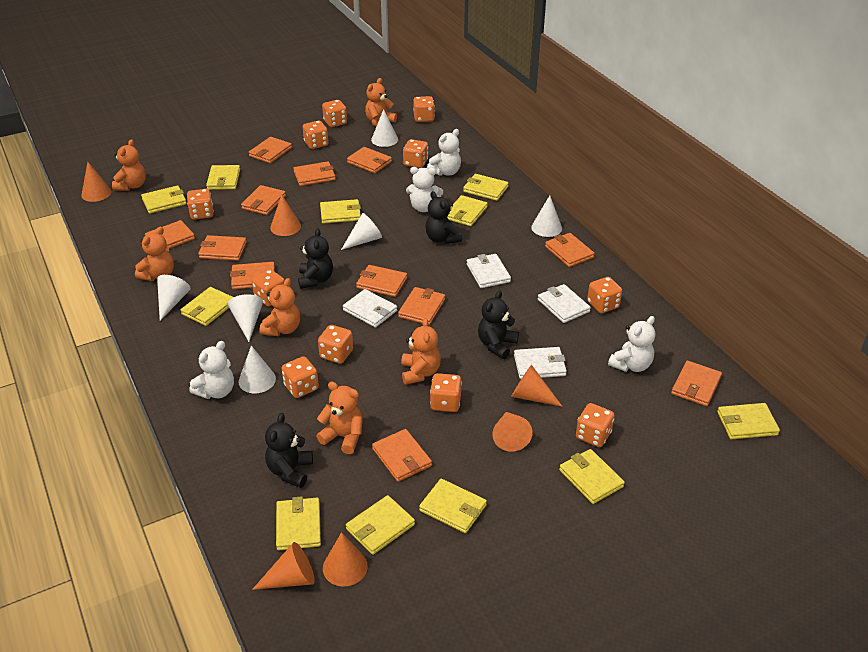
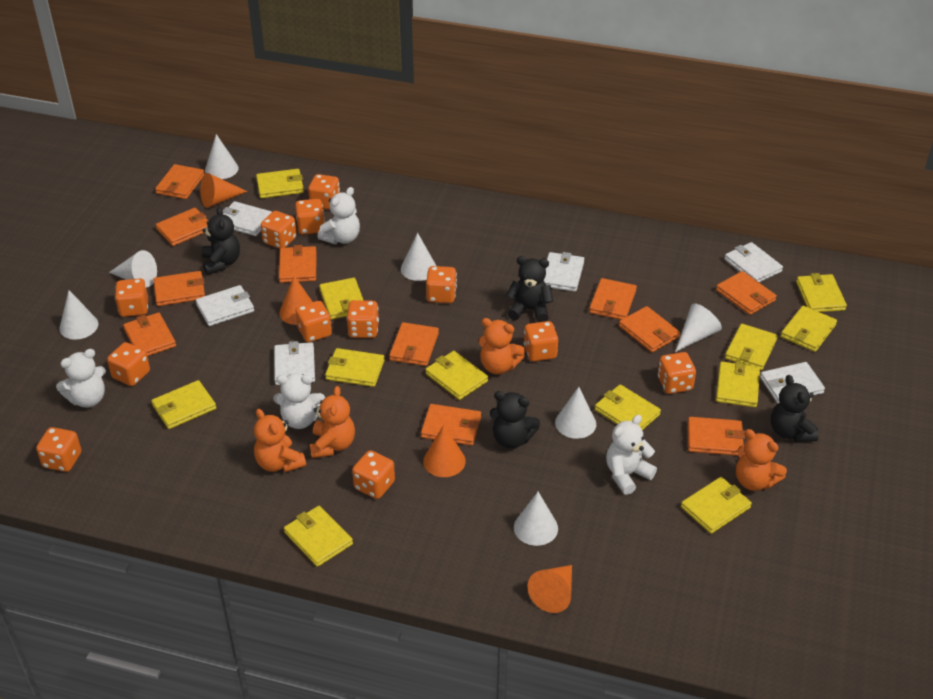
orange cone: [81,162,112,202] [252,542,315,590] [270,194,301,236] [323,532,368,587] [493,412,532,452] [511,365,563,407] = 6 -> [200,173,248,208] [279,276,313,325] [423,425,466,477] [528,565,572,613] = 4
orange dice: [187,189,214,220] [252,269,285,306] [282,356,319,398] [303,121,328,149] [318,325,353,364] [322,100,347,127] [403,139,428,168] [413,96,435,122] [430,373,462,412] [576,403,614,447] [587,277,622,313] = 11 -> [36,427,82,472] [107,342,150,386] [115,278,148,317] [260,211,297,249] [295,199,325,234] [295,301,332,342] [308,174,340,210] [347,300,379,338] [352,450,395,499] [426,266,457,303] [524,321,558,361] [658,352,696,394] = 12
orange teddy bear: [112,139,146,191] [135,226,174,281] [260,278,300,336] [316,382,363,454] [365,78,397,127] [401,318,441,385] = 6 -> [254,409,306,472] [310,386,355,458] [478,318,526,374] [736,429,787,491] = 4
orange wallet: [145,220,195,249] [198,235,246,261] [230,262,275,289] [241,185,286,215] [249,137,292,163] [293,161,336,186] [347,147,392,173] [356,265,407,297] [372,429,432,482] [398,287,445,325] [545,233,595,267] [671,361,722,406] = 12 -> [123,312,176,356] [154,271,205,306] [155,164,205,199] [156,208,208,246] [279,245,316,283] [389,322,439,366] [421,404,481,446] [589,278,637,320] [619,306,680,352] [688,417,745,456] [716,271,777,315] = 11
white cone: [157,275,191,321] [228,294,263,342] [239,345,276,393] [341,213,382,250] [371,109,398,147] [531,196,562,237] = 6 -> [59,290,98,340] [109,250,157,287] [205,134,239,179] [401,233,436,281] [514,492,558,546] [555,387,596,439] [675,303,722,352] = 7
white wallet: [343,289,397,328] [467,254,511,288] [514,347,567,379] [538,284,591,323] = 4 -> [196,285,254,326] [223,201,272,236] [274,341,315,385] [544,252,584,292] [724,242,783,282] [760,362,825,403] = 6
yellow wallet: [141,186,187,214] [181,287,234,326] [206,165,240,190] [276,496,321,550] [320,199,361,223] [346,495,415,555] [419,479,487,533] [447,195,488,226] [463,174,509,201] [559,449,625,504] [717,403,780,439] = 11 -> [151,380,216,429] [256,169,304,198] [284,506,353,567] [319,278,363,320] [325,348,385,387] [425,351,488,400] [595,384,661,430] [681,477,752,534] [716,361,760,407] [725,324,778,370] [781,306,837,352] [796,273,847,312] = 12

